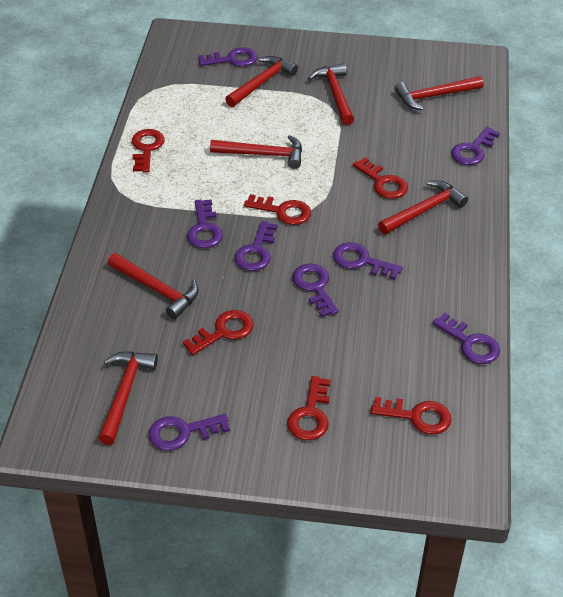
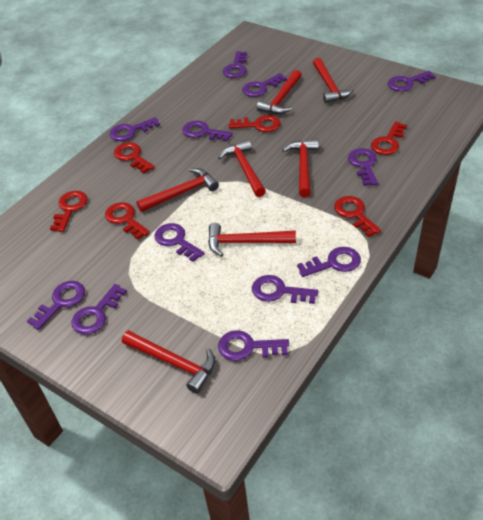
purple key: [148,414,230,451] [187,200,223,248] [198,47,258,67] [234,221,278,271] [292,264,339,317] [333,242,403,280] [432,313,500,364] [451,127,500,165] = 8 -> [27,281,85,330] [71,284,127,335] [109,117,160,141] [154,223,205,262] [182,121,233,142] [218,330,289,361] [223,51,247,78] [242,73,287,97] [252,275,318,304] [297,247,361,277] [348,148,378,186] [388,71,436,91] = 12

